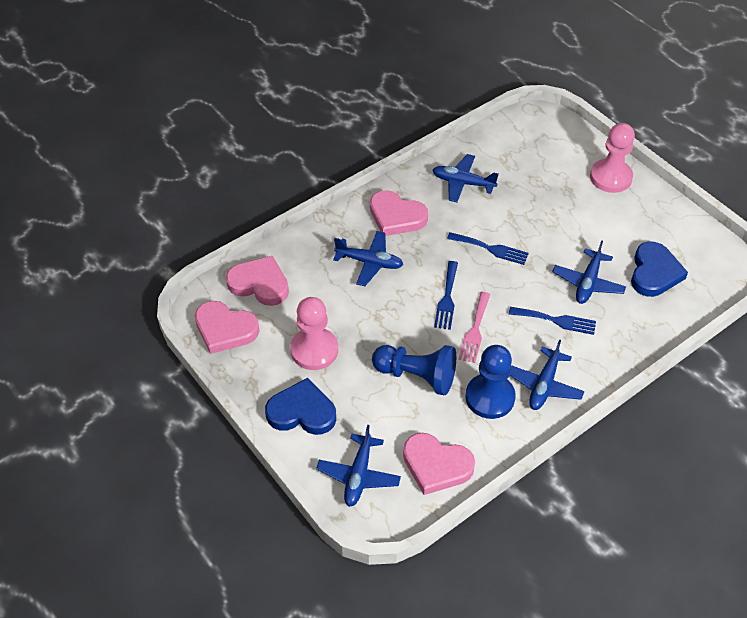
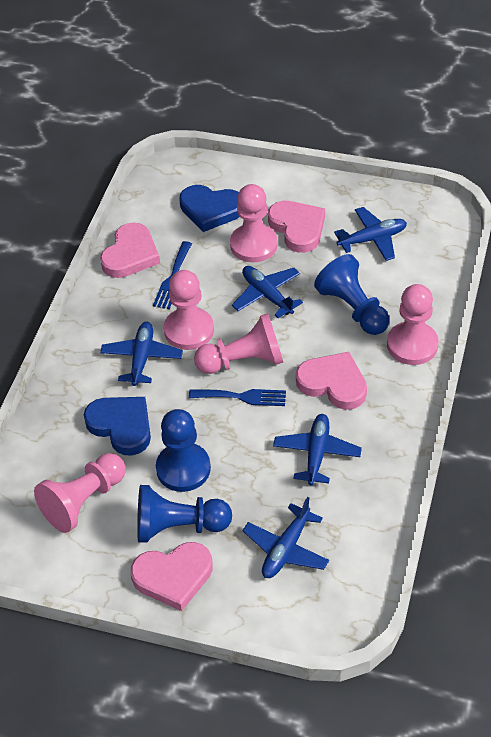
blue fork: [434,261,458,330] [447,232,529,265] [509,307,596,335] = 3 -> [153,241,192,309] [189,389,286,406] = 2
blue pawn: [372,345,456,395] [466,345,516,419] = 2 -> [137,485,232,543] [156,409,211,492] [314,254,389,335] = 3
pink fork: [459,292,490,363] = 1 -> none = 0
pink pawn: [290,297,338,370] [590,123,635,193] = 2 -> [34,453,126,533] [164,270,214,350] [194,313,283,374] [230,184,278,262] [387,284,439,365] = 5

